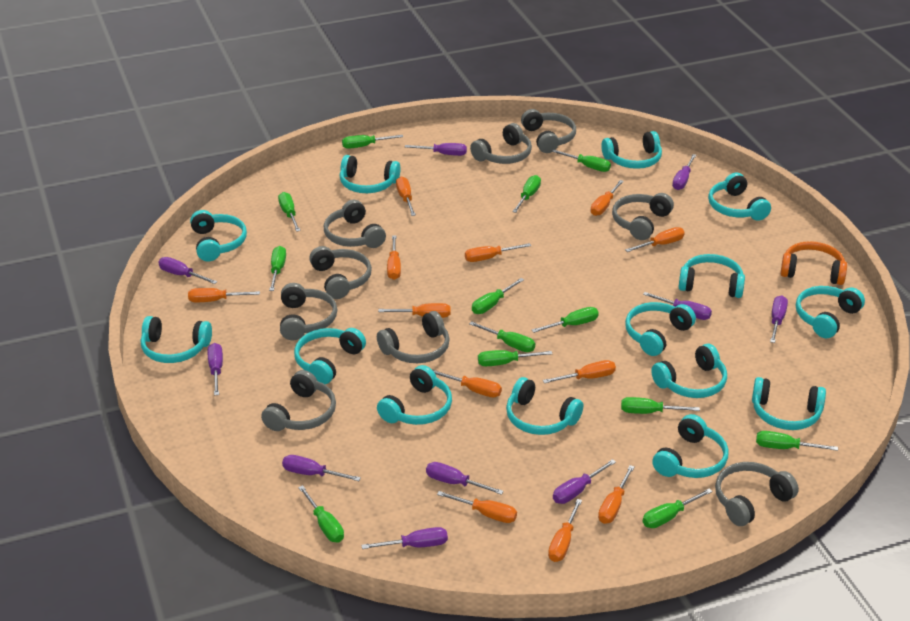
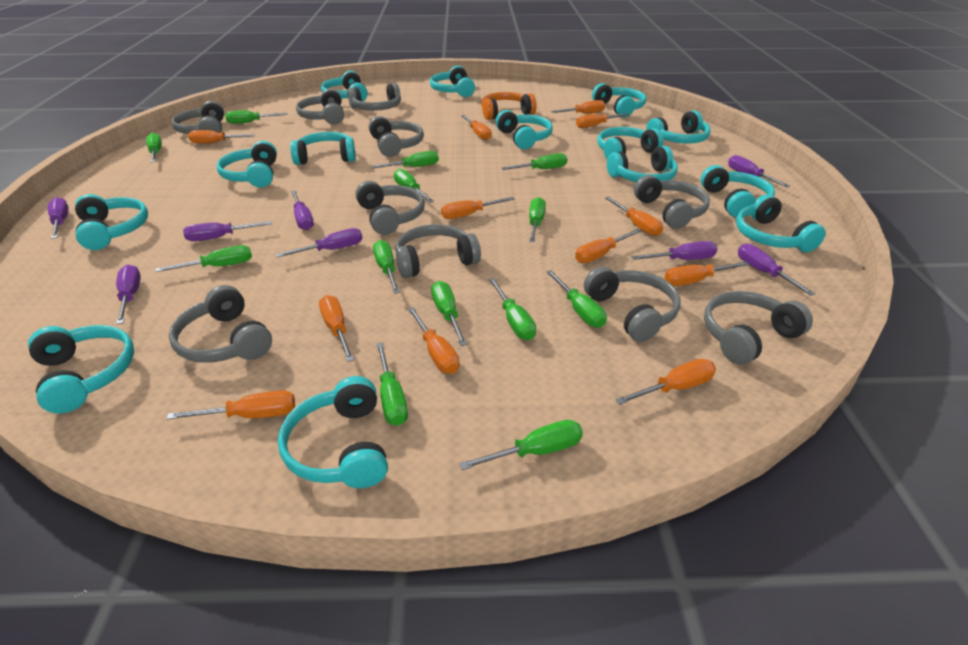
grey headphones: [261,370,336,431] [280,283,337,341] [309,246,372,299] [324,199,386,248] [377,311,450,363] [470,123,532,164] [521,109,576,153] [612,193,674,240] [715,462,799,526] = 9 -> [169,285,272,363] [171,101,224,134] [296,89,344,125] [348,83,401,111] [355,181,425,235] [369,116,424,157] [395,224,481,278] [584,267,681,342] [634,175,710,229] [704,291,813,365] = 10
purple screwdriver: [158,257,217,284] [207,343,223,395] [282,455,361,481] [361,527,448,549] [405,143,467,156] [426,462,504,495] [553,459,616,504] [643,292,712,320] [672,154,696,190] [770,295,788,343] = 10 -> [48,197,69,239] [116,265,141,325] [183,221,272,241] [275,228,363,258] [291,190,314,230] [631,241,717,260] [728,155,790,187] [738,244,815,296] = 8

